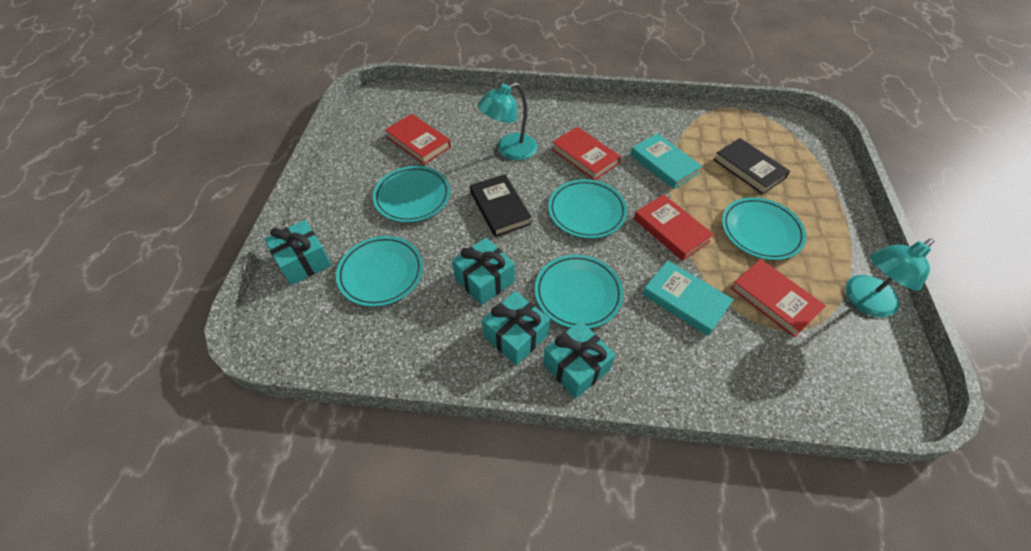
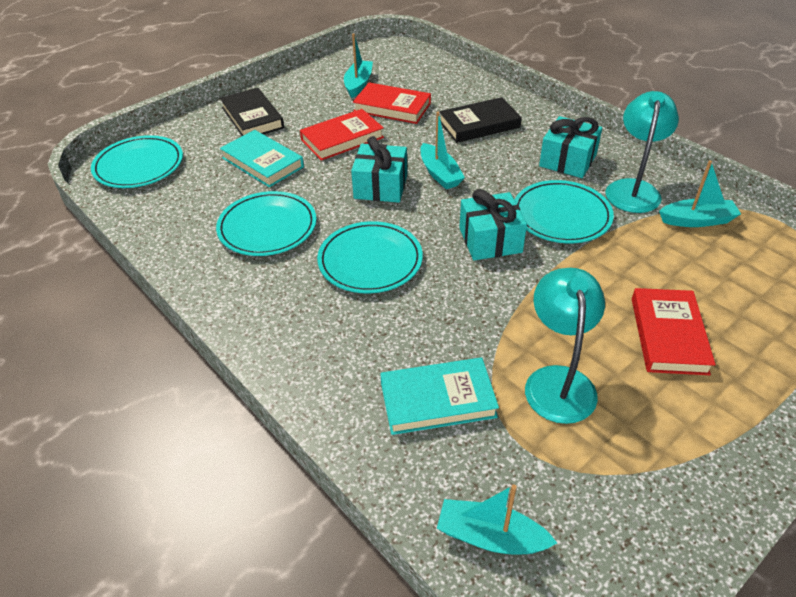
red book: [385,114,451,165] [552,127,621,180] [634,194,714,261] [731,259,826,338] = 4 -> [300,109,384,161] [353,82,431,124] [632,288,716,375] = 3
turquoise boat: none = 0 -> [344,33,373,98] [420,112,465,189] [437,485,557,554] [659,160,741,227] = 4
turquoise gift: [264,220,331,285] [452,238,515,305] [482,291,550,366] [543,321,616,399] = 4 -> [351,136,407,203] [459,189,527,261] [539,116,602,178] = 3
turquoise plate: [336,236,423,307] [373,166,450,222] [535,254,624,329] [548,179,627,238] [722,197,806,260] = 5 -> [91,135,183,188] [216,191,317,256] [317,221,423,293] [515,180,614,243] = 4

